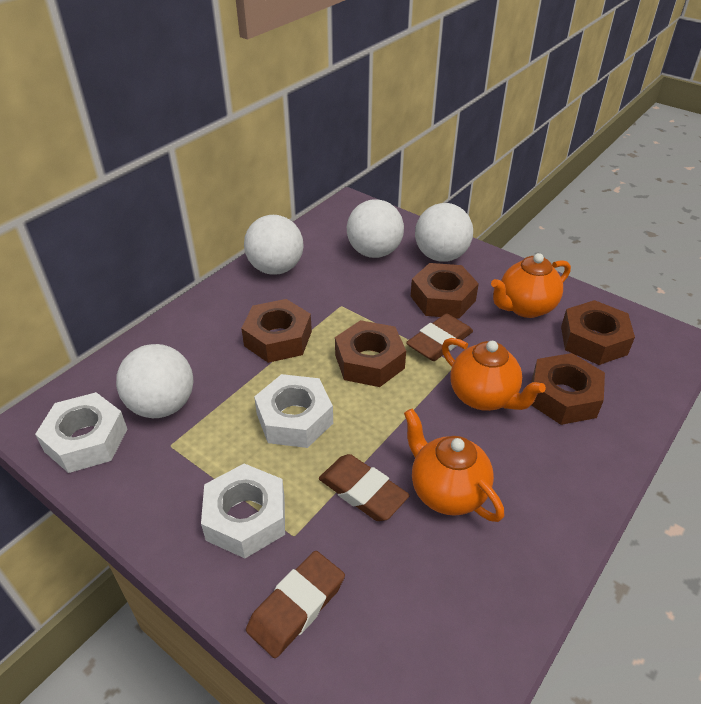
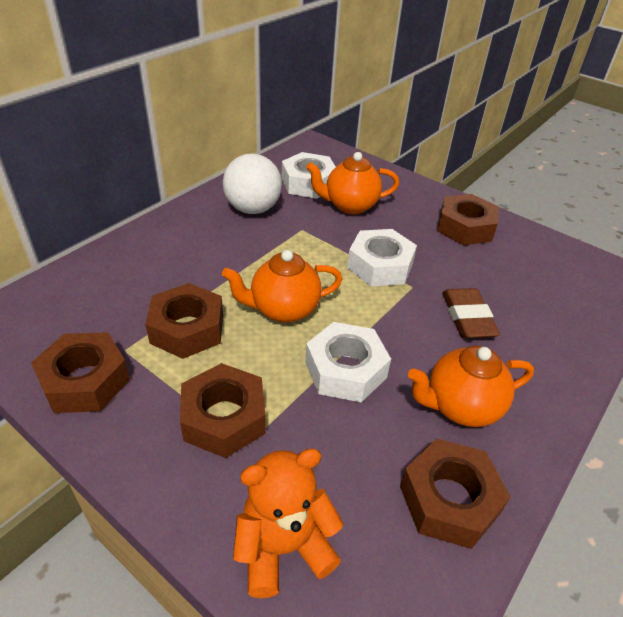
brown eraser: [246,551,345,658] [319,454,410,521] [406,314,473,361] = 3 -> [442,288,500,339] = 1
orange teddy bear: none = 0 -> [233,448,344,598] = 1
white ball: [116,344,194,418] [244,215,303,275] [347,199,404,258] [415,203,473,262] = 4 -> [223,154,282,214] = 1

